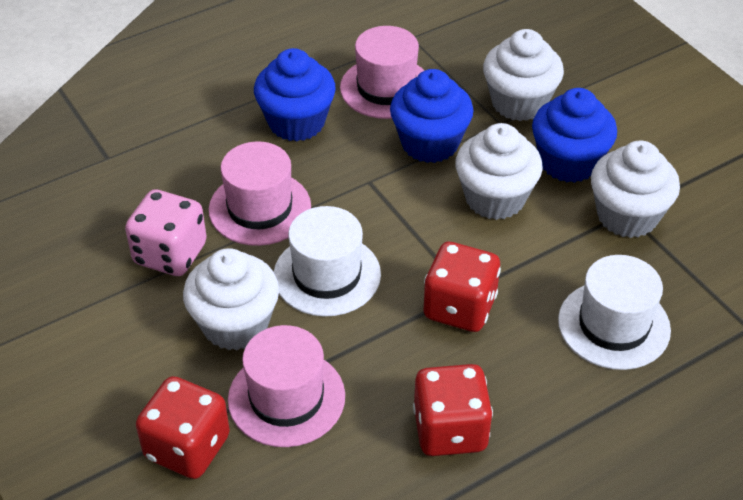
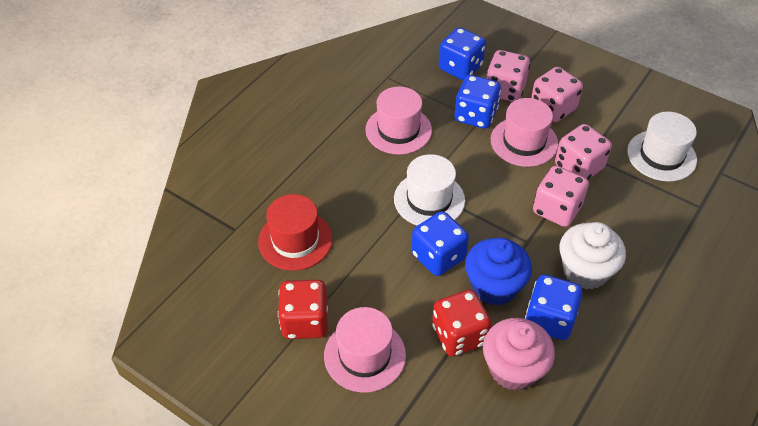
blue cupcake: [254,48,336,142] [390,69,473,163] [532,88,617,183] = 3 -> [465,238,532,306] = 1
blue dice: none = 0 -> [412,211,469,276] [439,28,486,80] [454,75,501,129] [525,275,583,340] = 4
pink cupcake: none = 0 -> [483,318,555,391] = 1
pink dice: [125,189,207,276] = 1 -> [486,50,530,102] [531,67,583,122] [533,166,589,227] [555,124,612,180] = 4
red dice: [136,376,230,479] [413,364,493,456] [423,242,501,332] = 3 -> [278,280,328,339] [432,290,492,356] = 2
red hat: none = 0 -> [258,194,332,271] = 1
white cupcake: [183,248,279,350] [455,123,543,220] [483,29,564,121] [591,141,680,238] = 4 -> [560,222,626,290] = 1

